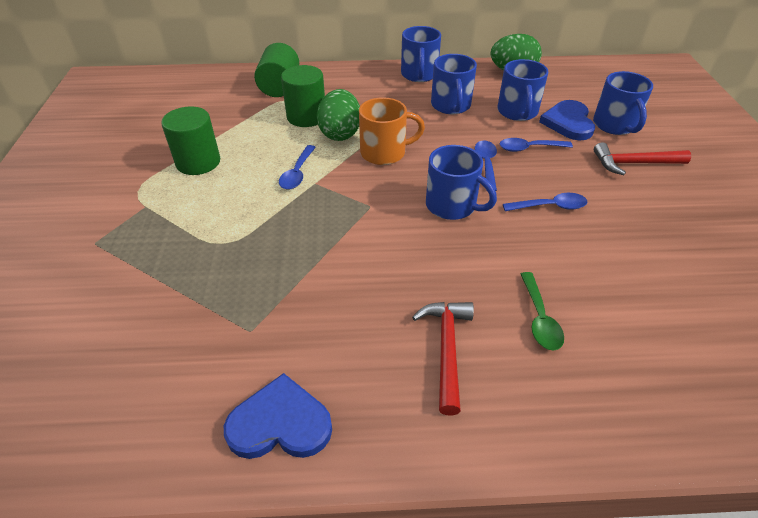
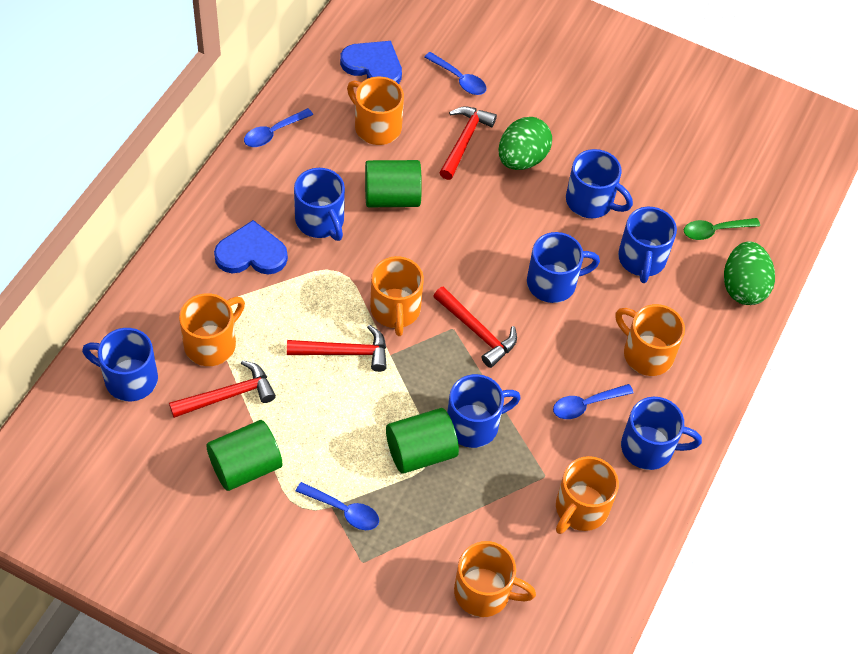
blue mug: [401,26,441,82] [426,145,497,220] [431,54,477,114] [497,59,548,121] [593,71,653,135] = 5 -> [82,328,158,401] [294,168,345,241] [447,374,521,448] [527,232,600,303] [566,149,633,218] [618,207,677,283] [621,397,702,470] = 7
orange mug: [359,97,425,165] = 1 -> [179,293,245,366] [347,77,404,145] [370,256,424,336] [454,541,536,617] [556,456,619,534] [615,304,685,376] = 6
red hammer: [412,302,474,416] [594,142,691,175] = 2 -> [169,360,276,418] [287,325,387,372] [433,286,517,368] [439,107,497,180] = 4

